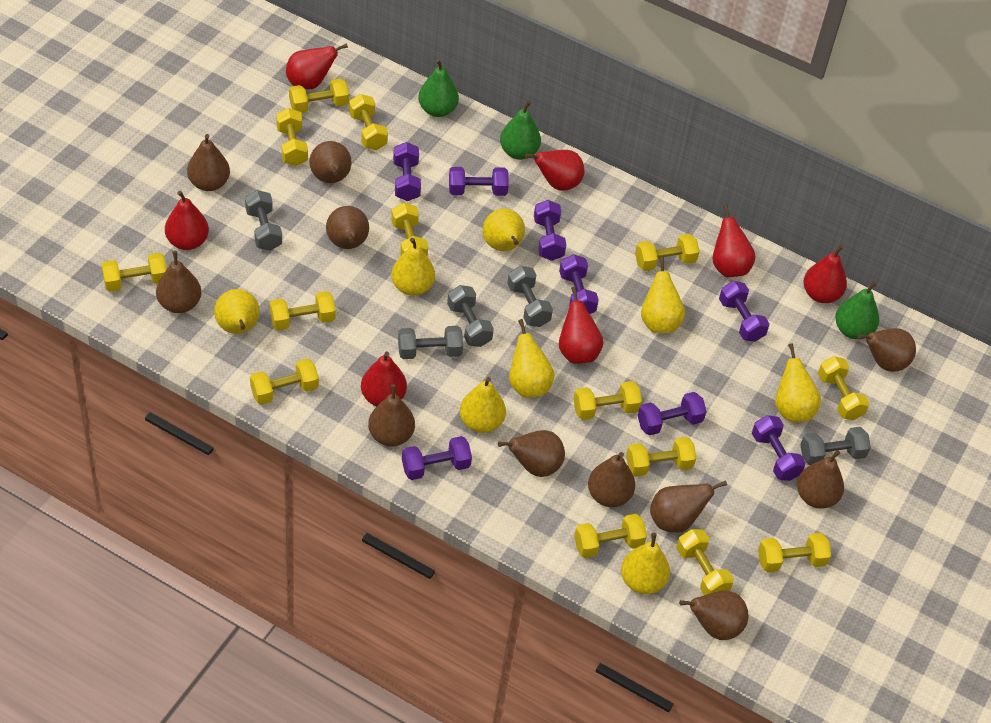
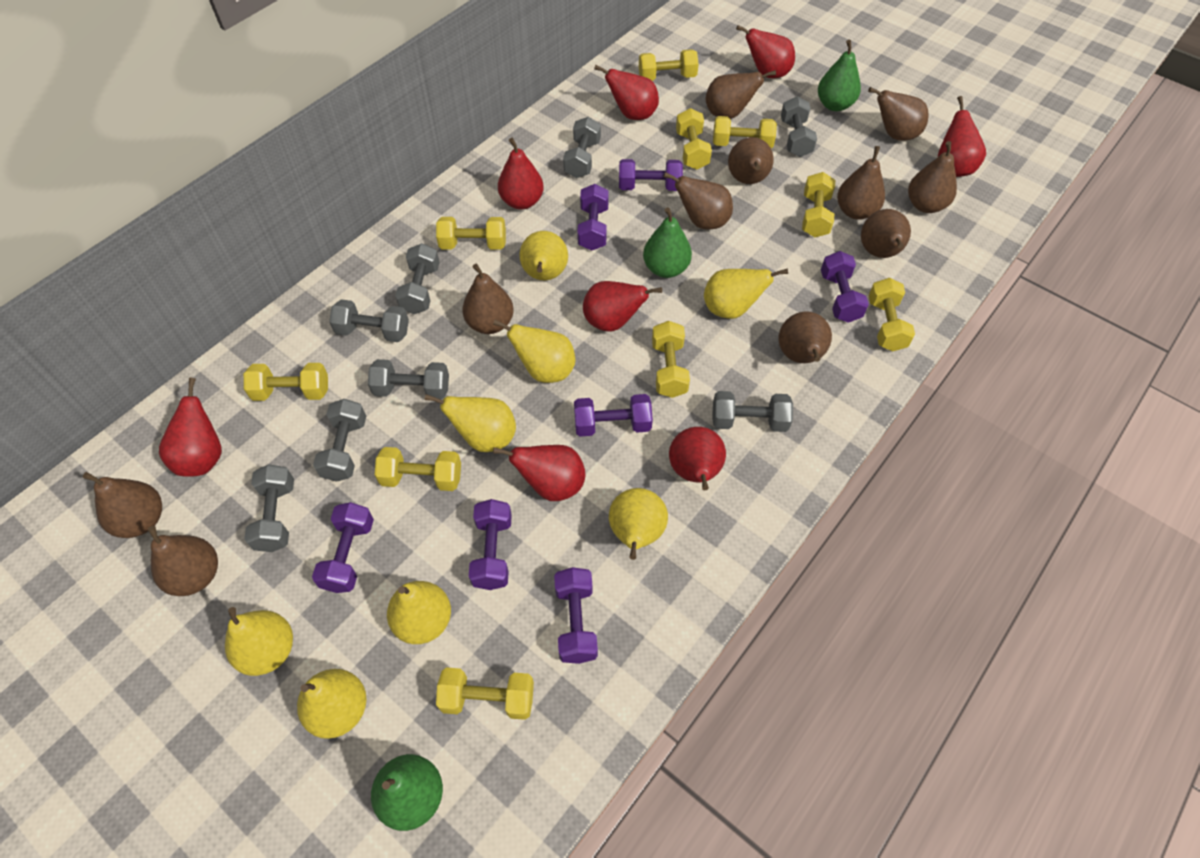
grey dumbbell: [245,190,282,251] [398,326,463,359] [447,285,494,347] [507,266,553,327] [800,427,871,465] = 5 -> [244,464,294,552] [313,399,366,482] [329,299,409,342] [368,359,449,399] [395,243,440,314] [563,117,601,178] [712,391,793,432] [781,96,817,157] = 8
purple dumbbell: [393,142,421,201] [402,436,472,480] [449,167,509,196] [534,200,566,261] [559,254,599,314] [637,392,707,435] [719,281,769,342] [752,415,806,481] = 8 -> [312,502,374,593] [469,499,512,590] [554,567,598,664] [574,394,653,437] [577,184,609,251] [619,159,683,191] [821,251,869,323] = 7
red pear: [165,191,209,250] [286,43,348,90] [361,351,407,407] [525,150,584,191] [559,286,604,364] [712,204,756,278] [803,245,847,303] = 7 -> [159,378,222,477] [493,445,585,501] [498,138,544,210] [583,281,662,332] [594,65,659,120] [669,427,726,490] [736,25,795,78] [938,96,986,177] = 8
yellow dumbbell: [101,253,167,292] [250,359,319,405] [270,291,336,330] [276,108,308,166] [289,78,349,113] [349,94,388,150] [391,203,428,257] [574,381,642,420] [574,514,647,558] [626,437,696,477] [635,234,700,271] [676,529,734,595] [758,533,831,572] [818,356,869,420] = 14 -> [244,363,328,401] [375,447,461,491] [436,217,506,250] [436,667,534,720] [639,49,699,81] [652,321,690,398] [676,108,712,170] [713,116,777,148] [802,172,835,237] [868,278,915,351] = 10

